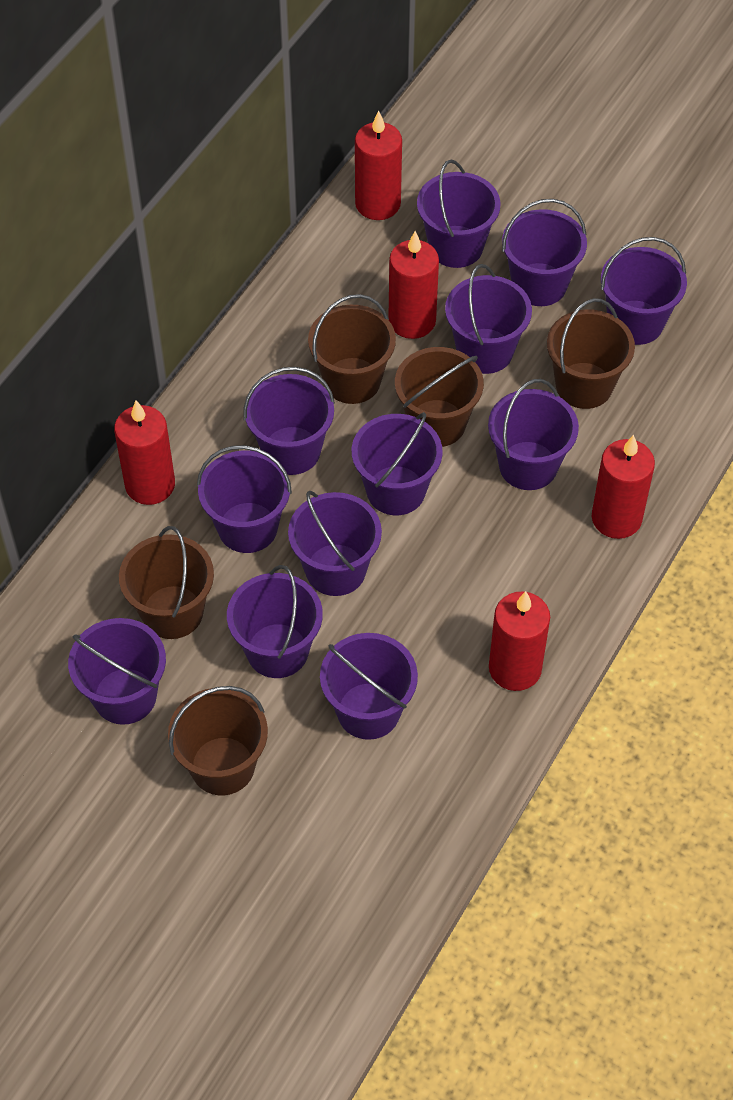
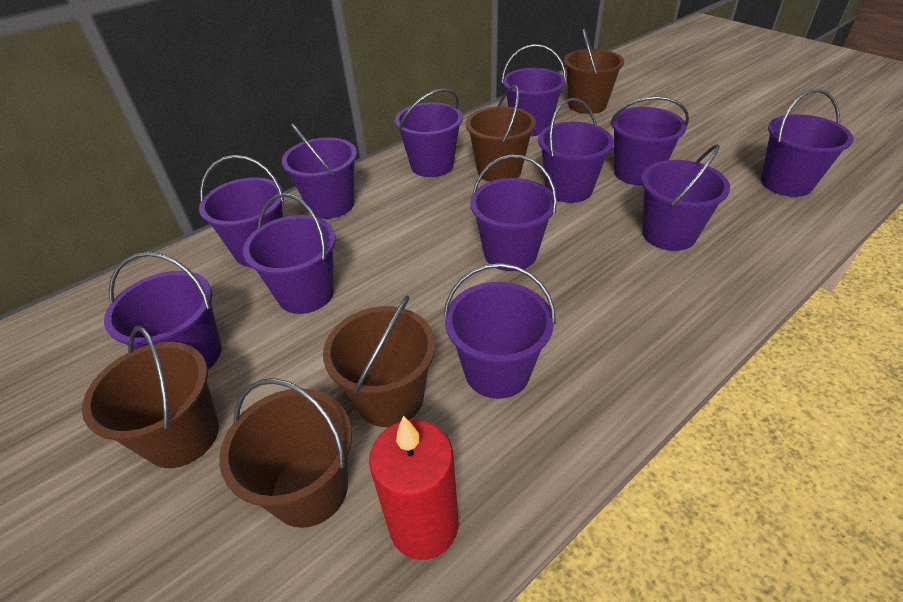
red candle: [114,401,175,505] [355,111,402,220] [388,231,439,339] [489,591,550,691] [592,435,655,539] = 5 -> [369,416,459,560] = 1

